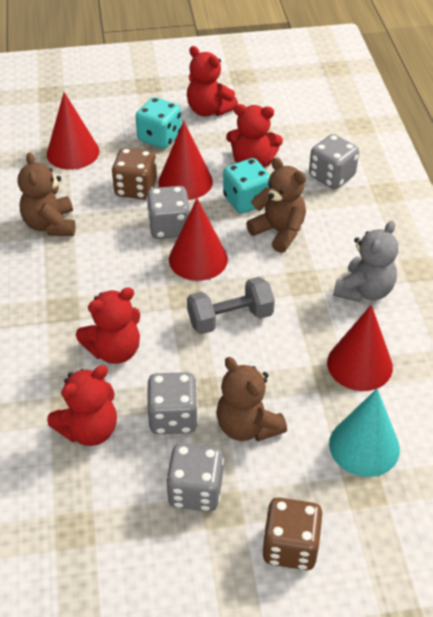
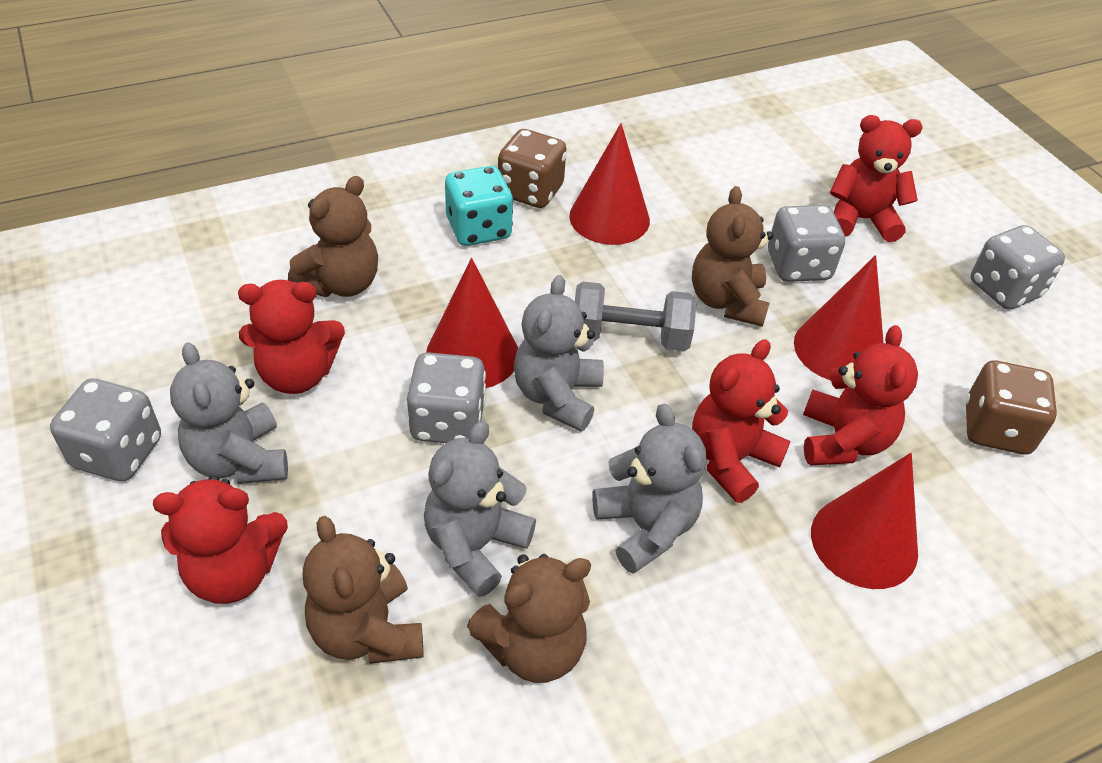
brown teddy bear: [18,152,76,236] [216,357,287,441] [246,158,306,253] = 3 -> [288,176,378,297] [303,516,424,664] [467,554,591,683] [692,186,774,327] = 4
grey teddy bear: [333,221,398,302] = 1 -> [170,342,288,484] [424,421,536,597] [514,275,604,432] [592,403,706,574] = 4
red teddy bear: [47,365,117,446] [76,287,140,364] [187,46,238,116] [226,104,283,167] = 4 -> [153,475,288,604] [238,280,345,394] [692,339,791,503] [803,325,918,465] [830,115,923,242] = 5
turquoise cone: [329,389,400,477] = 1 -> none = 0
turquoise dice: [136,97,182,149] [223,158,270,214] = 2 -> [445,166,513,246] = 1

